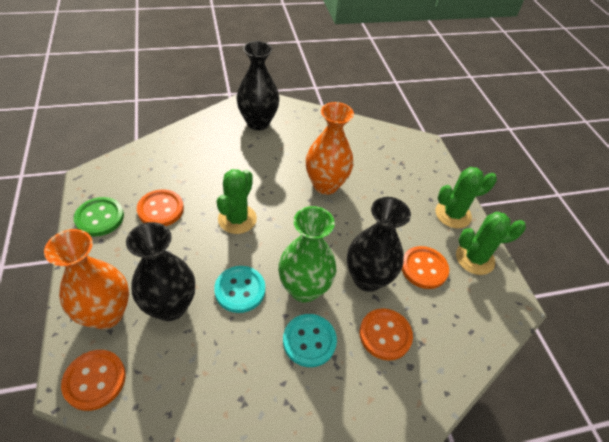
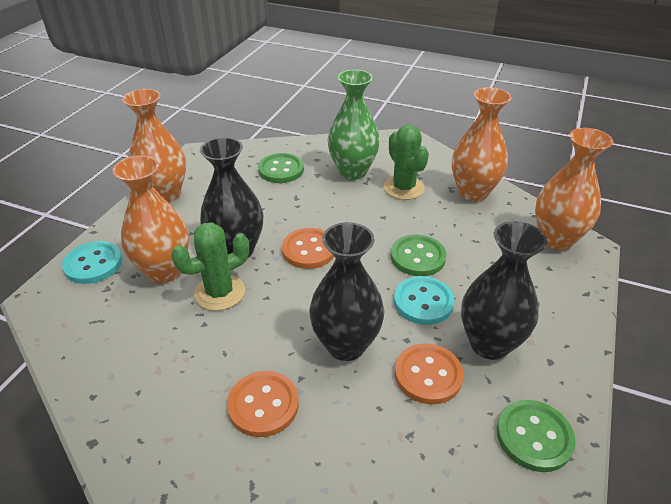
green button: [74,197,124,236] = 1 -> [258,153,304,183] [391,235,446,276] [497,400,576,472] = 3
green cactus: [217,169,257,234] [435,167,497,229] [456,212,526,275] = 3 -> [171,222,249,311] [384,124,429,200] = 2
orange button: [61,350,126,411] [137,189,184,226] [360,308,413,361] [402,246,449,289] = 4 -> [227,371,299,437] [282,228,334,269] [395,343,464,404] = 3
orange vase: [44,229,129,329] [306,102,354,195] = 2 -> [113,155,189,283] [122,89,186,202] [452,87,512,201] [535,128,613,250] = 4

